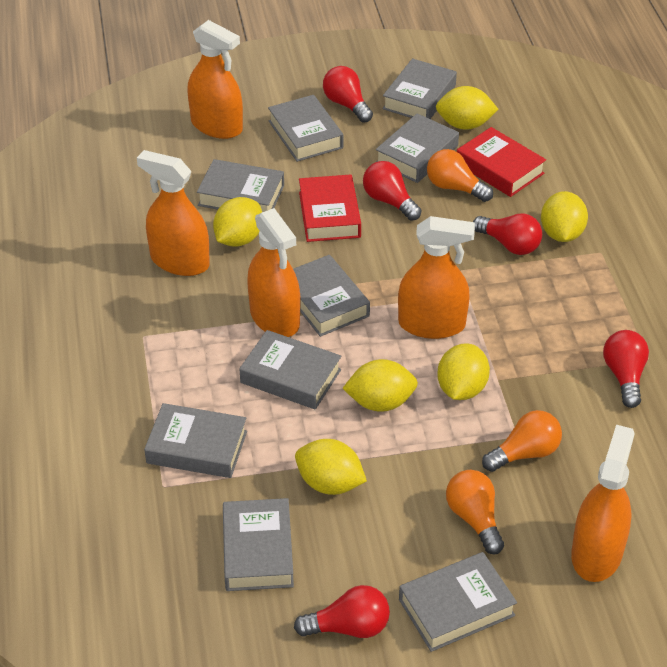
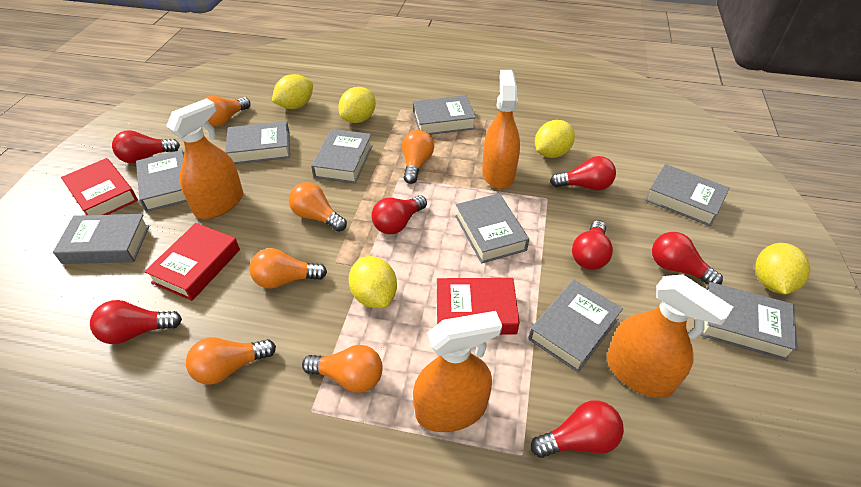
orange light bulb: [427,149,493,202] [446,470,504,554] [482,410,562,472] = 3 -> [186,337,276,385] [203,96,251,127] [249,248,327,289] [289,182,347,232] [302,345,382,393] [402,130,434,184] = 6
orange spray bottle: [137,150,210,276] [187,20,243,139] [247,208,300,337] [398,216,475,339] [571,425,635,582] = 5 -> [166,98,243,219] [413,311,502,432] [482,70,520,189] [607,274,733,398] = 4
red book: [299,174,361,242] [457,127,546,197] = 2 -> [61,158,138,215] [144,223,240,301] [437,278,520,335] = 3
red light bulb: [294,585,390,638] [323,66,373,122] [363,161,421,221] [473,213,542,255] [603,330,649,408] = 5 -> [90,300,182,344] [112,130,180,163] [372,195,427,234] [531,401,624,458] [550,156,616,191] [572,220,613,270] [652,232,723,285] = 7
yellow lemon: [213,197,262,247] [295,439,367,495] [343,359,418,412] [436,86,498,130] [437,343,490,400] [541,191,588,242] = 6 -> [272,74,313,109] [339,87,376,123] [349,256,397,308] [535,120,575,158] [755,243,810,295] = 5

